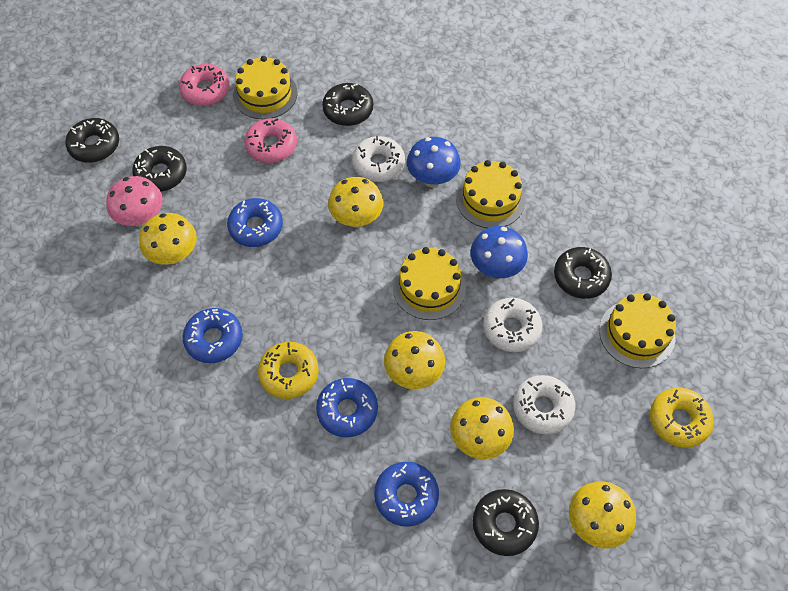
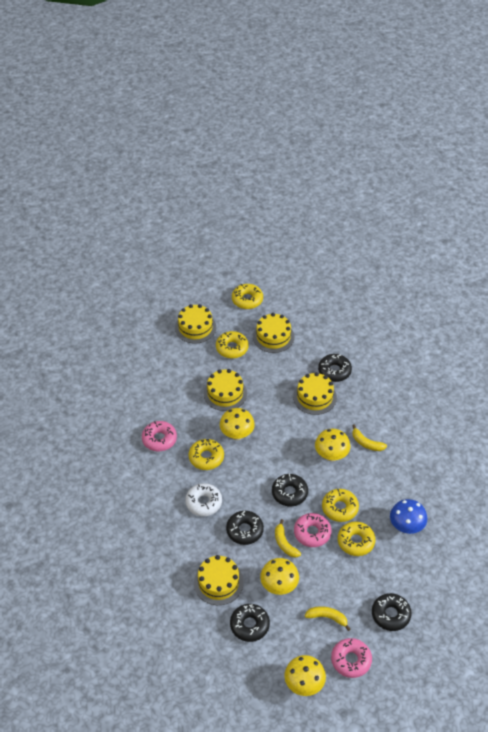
blue donut: [183,308,243,363] [227,198,283,247] [316,378,378,437] [374,462,439,527] = 4 -> none = 0
blue mushroom: [407,137,461,187] [470,226,528,278] = 2 -> [390,499,427,534] = 1
pink donut: [179,64,230,106] [244,118,297,163] = 2 -> [142,421,177,451] [294,513,331,547] [331,638,372,678] = 3
pink mushroom: [106,176,163,227] = 1 -> none = 0
white donut: [352,136,405,182] [483,298,542,352] [513,375,575,435] = 3 -> [185,483,222,516] = 1
yellow banana: none = 0 -> [275,519,301,558] [305,606,350,631] [352,424,387,451] = 3
yellow cake: [233,56,298,119] [393,247,466,320] [456,160,525,228] [599,293,676,368] = 4 -> [175,304,216,344] [194,555,244,605] [204,369,247,411] [253,313,294,353] [293,372,337,415] = 5
yellow donut: [258,342,319,399] [650,388,714,448] = 2 -> [189,439,224,470] [216,331,249,359] [232,284,263,309] [322,489,359,522] [338,521,375,556] = 5
yellow mushroom: [139,213,197,265] [328,177,383,228] [384,331,445,389] [450,397,514,459] [569,481,636,549] = 5 -> [220,408,255,440] [260,558,299,595] [284,655,326,696] [315,429,350,462] = 4

